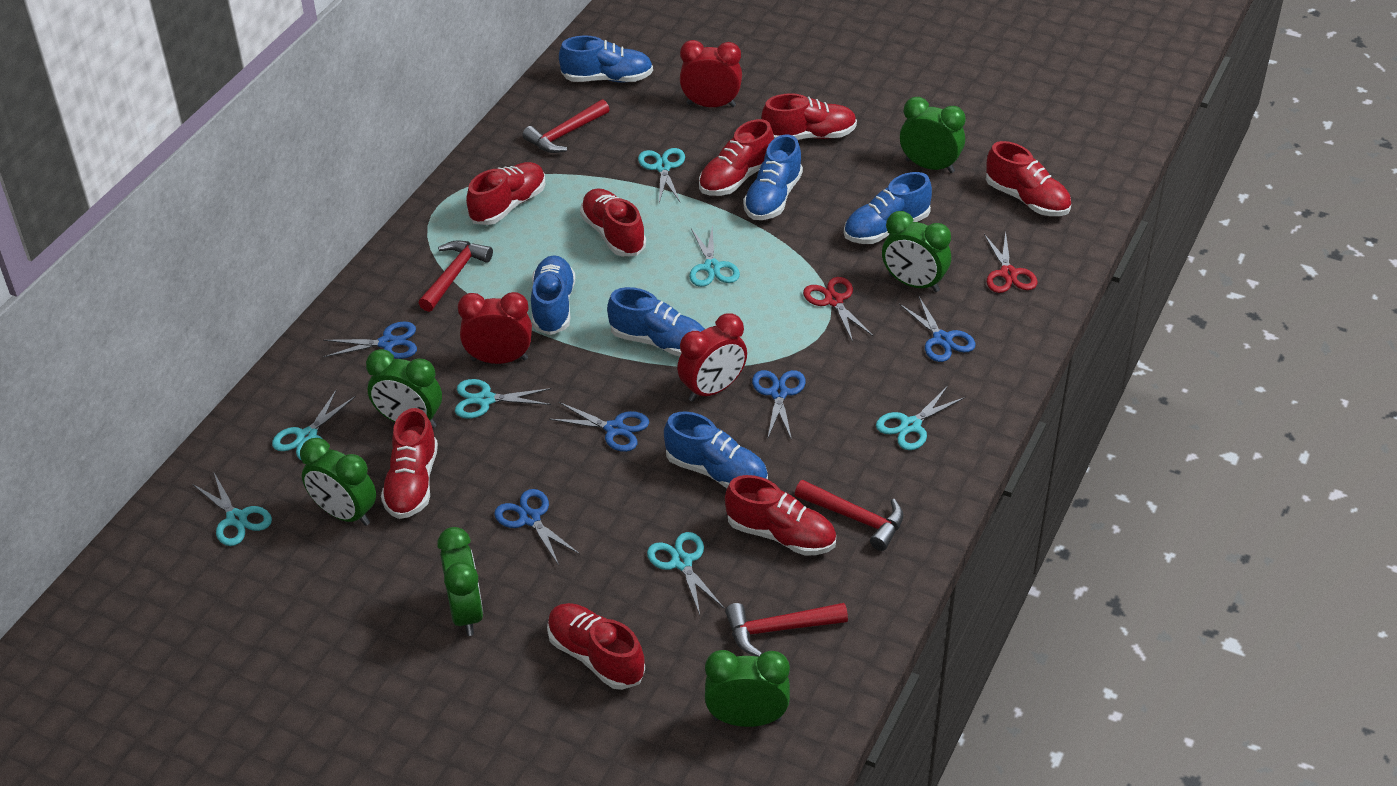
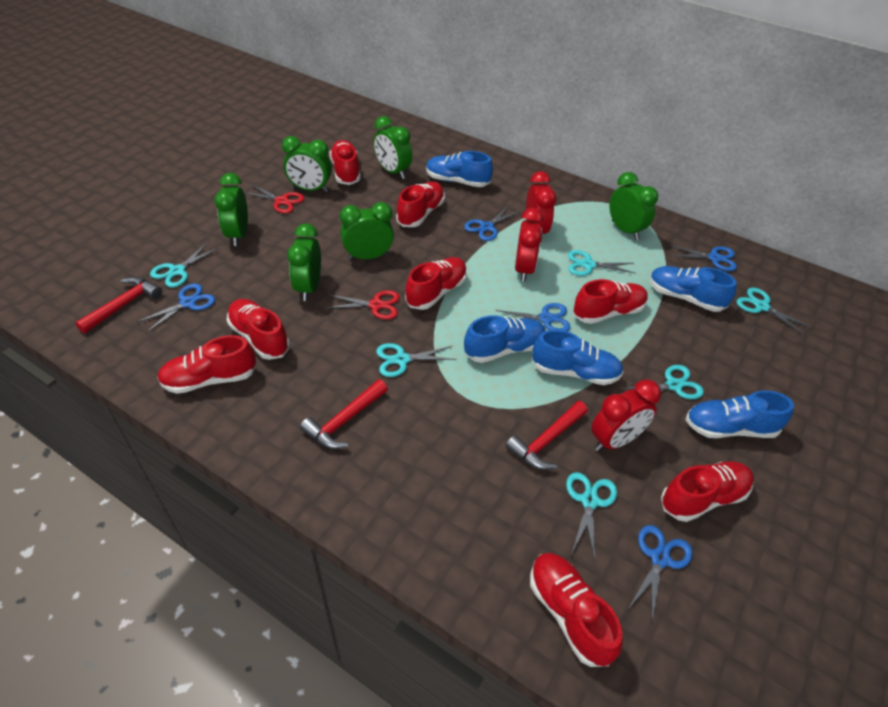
blue shoe: [531,255,575,335] [559,36,653,82] [607,287,705,356] [664,411,768,488] [743,134,803,220] [844,172,932,244] = 6 -> [426,151,493,187] [464,315,546,363] [532,330,623,385] [650,266,737,312] [686,390,794,438] = 5
red hammer: [419,241,493,312] [522,99,610,153] [725,603,848,657] [795,480,903,551] = 4 -> [75,276,162,333] [300,379,388,449] [506,401,588,470] = 3
turquoise scissors: [192,473,272,546] [272,390,356,460] [455,379,552,419] [638,148,685,203] [647,532,724,615] [689,225,740,287] [876,386,966,450] = 7 -> [150,242,219,288] [376,343,457,377] [566,472,617,559] [568,250,636,276] [622,365,704,399] [737,287,812,336] = 6

